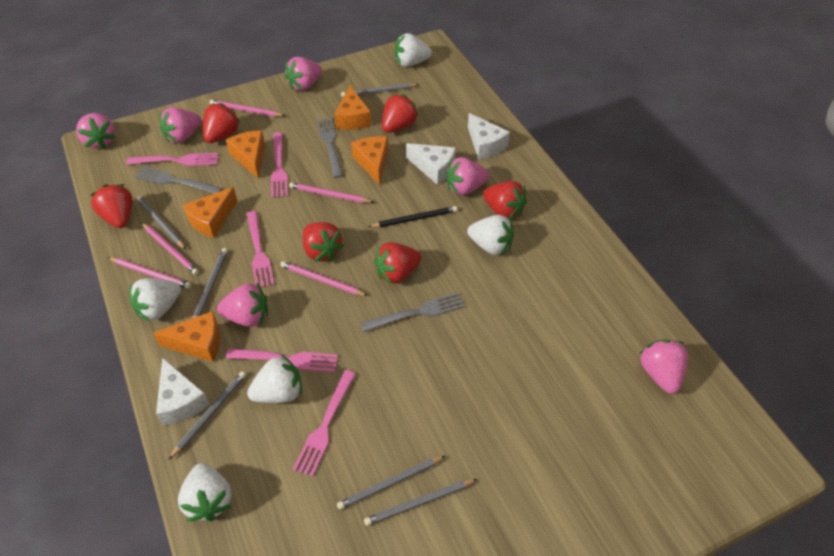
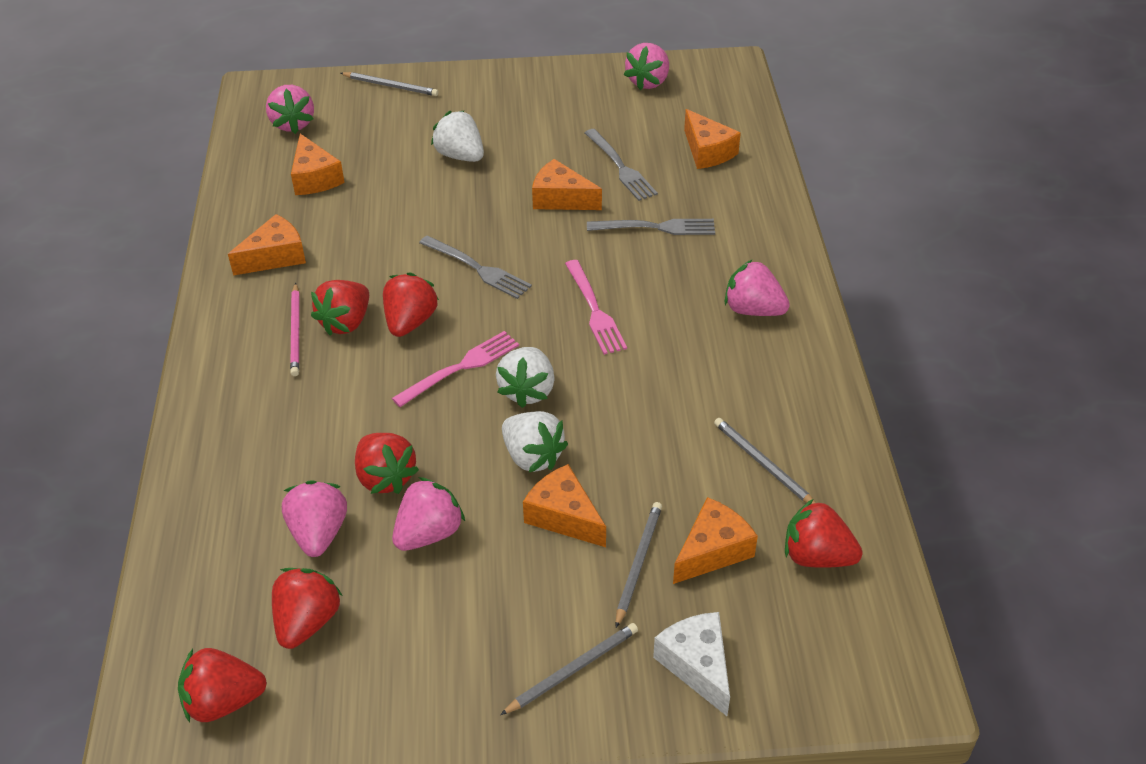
black pencil: [368,206,457,227] = 1 -> none = 0
grey pencil: [137,196,186,249] [168,371,246,460] [193,248,228,318] [337,456,445,510] [341,83,419,97] [364,479,477,526] = 6 -> [340,72,439,96] [500,623,638,715] [615,502,662,628] [714,418,816,504] = 4
orange cheese: [153,311,220,362] [183,187,237,238] [226,131,265,179] [334,86,371,130] [351,136,388,185] = 5 -> [228,214,306,275] [291,134,345,195] [523,464,606,547] [532,159,602,210] [673,497,758,584] [684,109,741,169] = 6
pink fork: [126,153,219,166] [226,349,338,372] [247,211,274,287] [271,132,288,198] [293,370,356,477] = 5 -> [392,331,519,407] [565,260,627,355] = 2
pink pencil: [107,257,191,289] [141,222,199,275] [210,100,285,117] [280,261,368,296] [289,182,373,203] = 5 -> [290,283,300,376] = 1
pink strawberry: [76,113,116,149] [159,108,201,143] [217,283,268,327] [284,57,322,91] [446,157,489,195] [639,339,688,394] = 6 -> [266,85,314,134] [282,480,347,557] [392,477,465,551] [624,43,669,90] [725,259,790,316] = 5
white cheese: [156,358,210,425] [406,143,456,185] [468,113,510,160] = 3 -> [653,612,730,716] = 1
white strawberry: [129,278,181,322] [178,463,232,521] [247,355,302,403] [395,33,432,67] [467,215,514,255] = 5 -> [431,110,484,162] [496,347,555,408] [502,411,568,472] = 3

